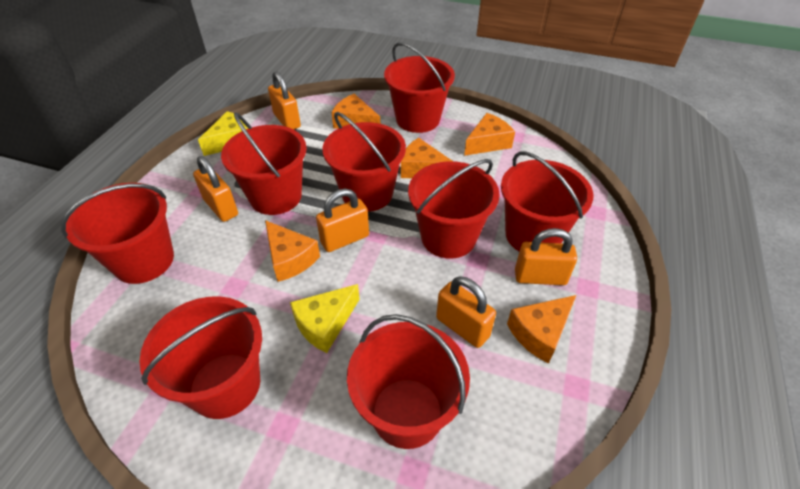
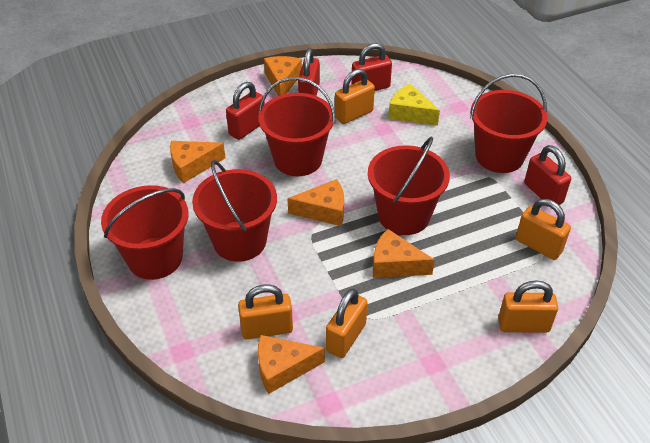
red bucket: [61,183,174,284] [139,296,262,419] [221,112,307,215] [322,112,406,212] [347,314,470,449] [384,42,455,133] [408,159,500,259] [501,151,593,252] = 8 -> [101,185,189,280] [192,160,277,262] [259,77,335,176] [368,137,450,235] [470,74,548,173] = 5
red padlock: none = 0 -> [226,82,265,140] [298,48,320,96] [351,43,392,91] [524,145,571,205] = 4
yellow cheese: [198,111,248,156] [290,284,360,353] = 2 -> [388,84,440,126] = 1

